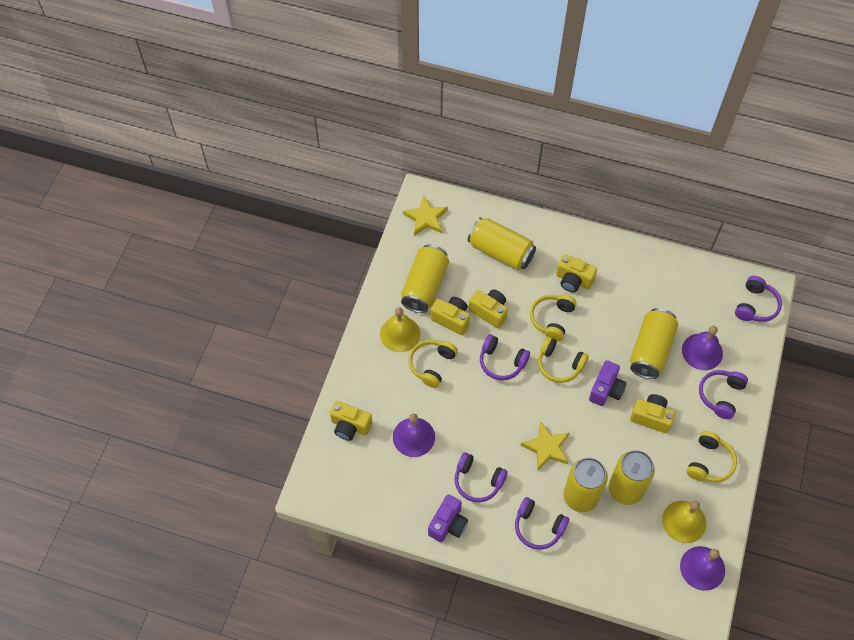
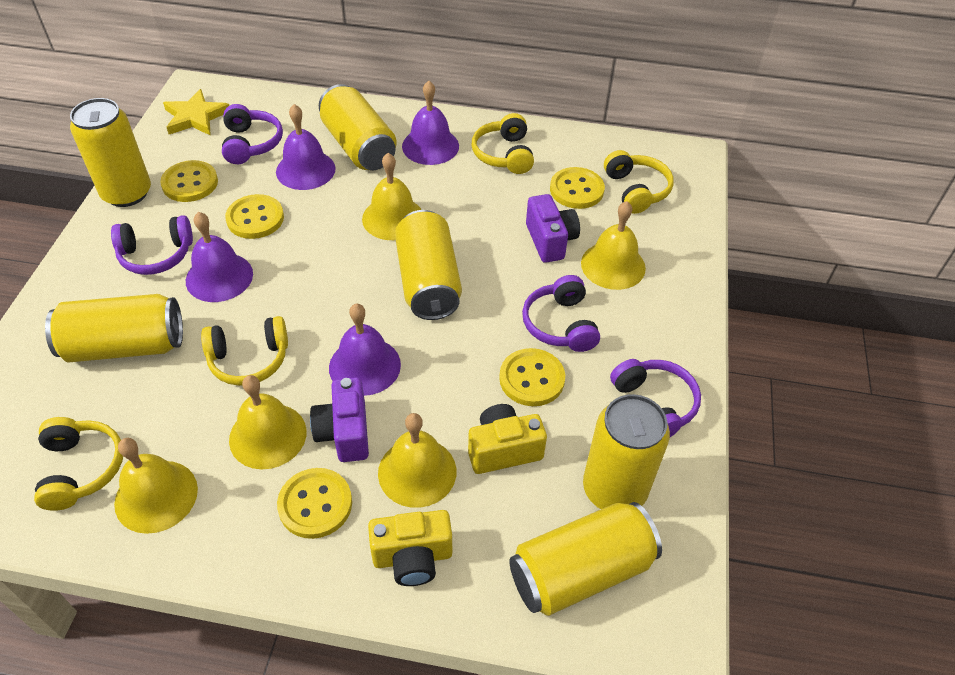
purple bell: [393,413,435,457] [680,546,725,591] [682,326,723,370] = 3 -> [186,212,253,302] [276,104,335,190] [329,304,401,396] [402,81,459,165] = 4
purple headphones: [455,452,508,502] [480,334,530,380] [515,497,569,550] [699,370,748,419] [735,276,782,322] = 5 -> [111,215,193,275] [222,104,283,164] [522,275,600,352] [610,359,701,437] = 4
yellow bell: [380,307,420,352] [662,501,706,543] = 2 -> [114,438,198,534] [229,375,307,469] [362,153,422,240] [378,413,456,508] [581,201,646,290] = 5
yellow button: none = 0 -> [160,160,218,202] [225,194,284,239] [277,468,352,539] [499,348,565,406] [550,167,605,209] = 5
yellow camera: [330,401,372,441] [431,297,470,335] [469,289,508,328] [556,254,597,292] [630,394,675,433] = 5 -> [368,510,452,586] [468,404,547,474] = 2
yellow can: [401,245,449,313] [468,217,536,270] [563,458,608,512] [608,450,655,505] [630,308,678,379] = 5 -> [45,294,183,363] [70,98,151,207] [319,84,397,170] [395,210,462,320] [509,502,662,616] [583,394,670,509] = 6
yellow star: [403,195,448,236] [521,422,570,471] = 2 -> [163,89,229,136] = 1

